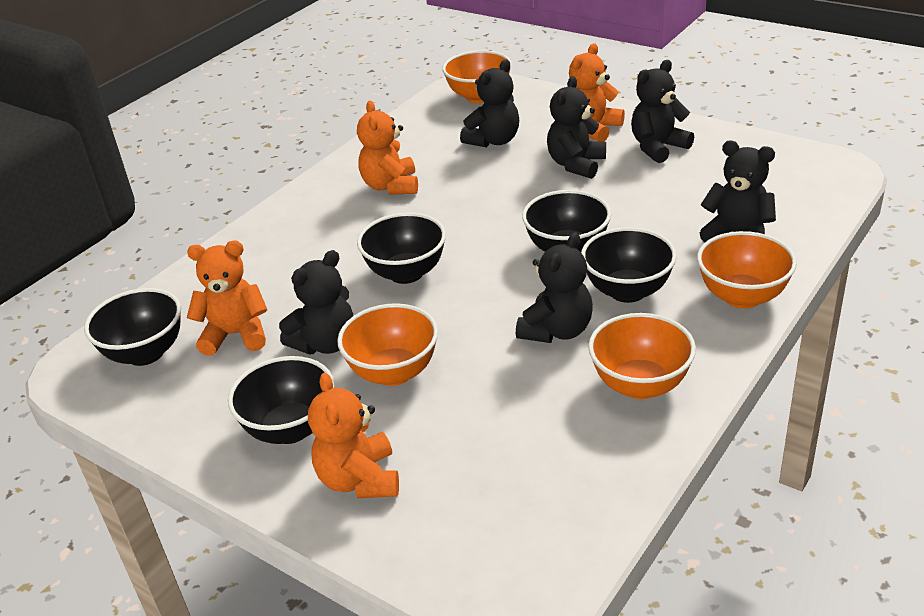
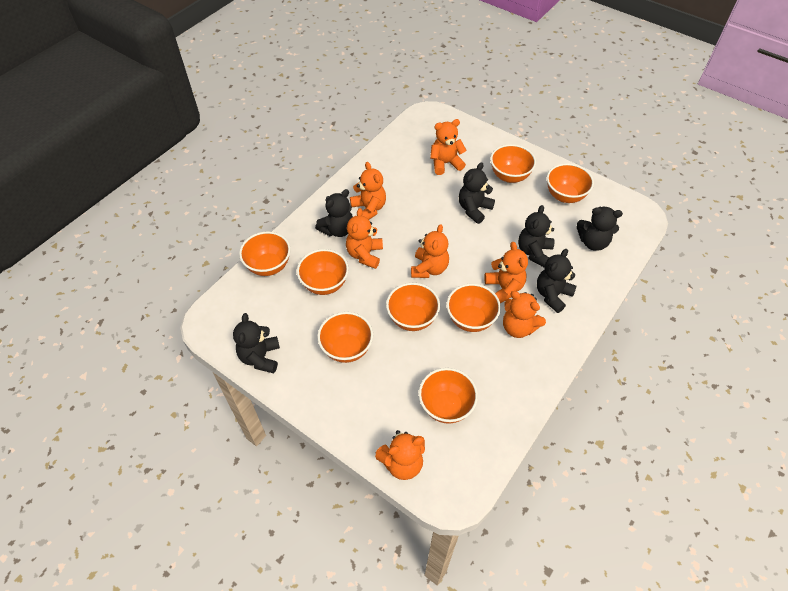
black bowl: [84,288,181,366] [228,356,334,444] [357,213,446,284] [522,190,611,252] [581,227,677,303] = 5 -> none = 0
orange bowl: [337,303,438,386] [442,50,512,103] [588,313,696,399] [697,231,797,308] = 4 -> [239,231,291,276] [297,249,349,295] [317,312,373,363] [386,283,440,331] [419,368,478,424] [447,284,501,332] [490,144,536,183] [547,163,594,203] = 8
orange teddy bear: [187,241,267,356] [308,373,399,498] [357,101,418,194] [569,43,625,142] = 4 -> [346,208,383,269] [350,162,386,220] [375,430,425,480] [411,224,449,278] [430,119,467,175] [484,242,528,303] [503,291,546,338] = 7

